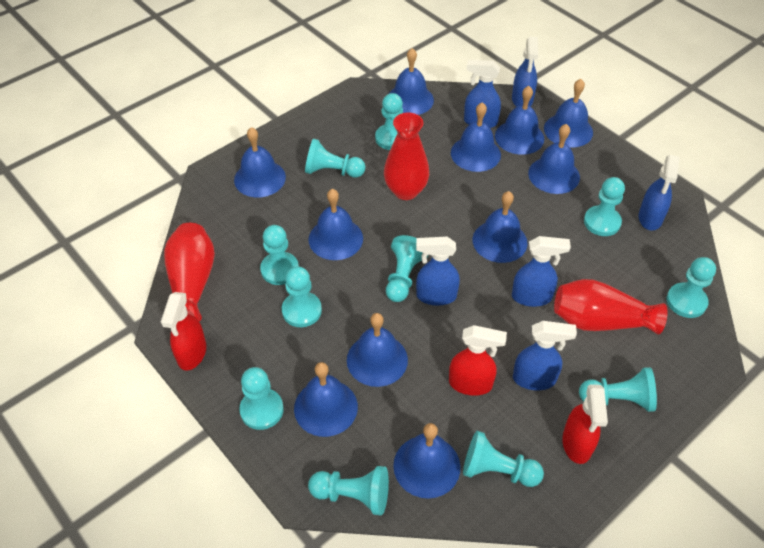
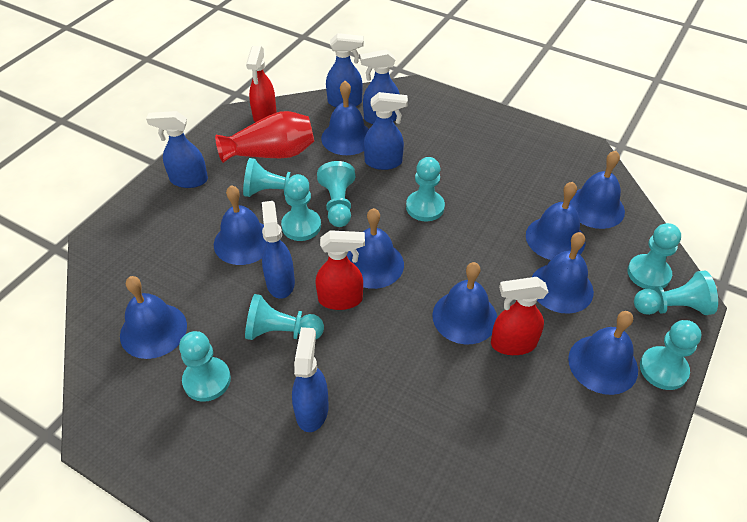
blue bell: [234,127,286,197] [294,362,358,437] [308,189,363,260] [347,313,408,387] [389,48,434,115] [393,423,460,499] [451,102,501,172] [472,191,528,263] [495,86,544,155] [528,124,580,194] [544,79,593,147] = 11 -> [120,276,187,359] [214,185,267,265] [321,81,369,155] [347,208,404,289] [432,262,497,344] [526,182,585,260] [532,232,594,314] [568,311,638,395] [570,151,625,229] = 9
red vase: [164,223,215,321] [384,112,429,200] [554,279,668,335] = 3 -> [215,111,314,163] = 1
turquoise pawn: [239,367,284,430] [260,225,299,285] [282,266,322,327] [305,139,365,178] [308,466,389,515] [375,93,403,150] [386,235,429,302] [463,431,544,487] [579,367,657,412] [584,177,625,236] [666,257,716,318] = 11 -> [179,331,231,402] [243,158,309,197] [245,294,324,340] [281,176,321,241] [317,161,355,227] [406,157,445,221] [627,223,681,290] [634,271,718,315] [640,320,701,390] = 9

